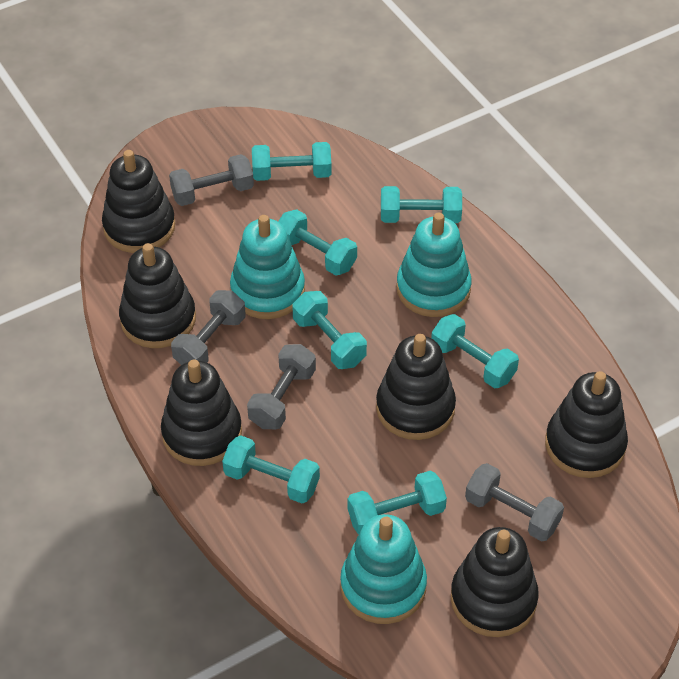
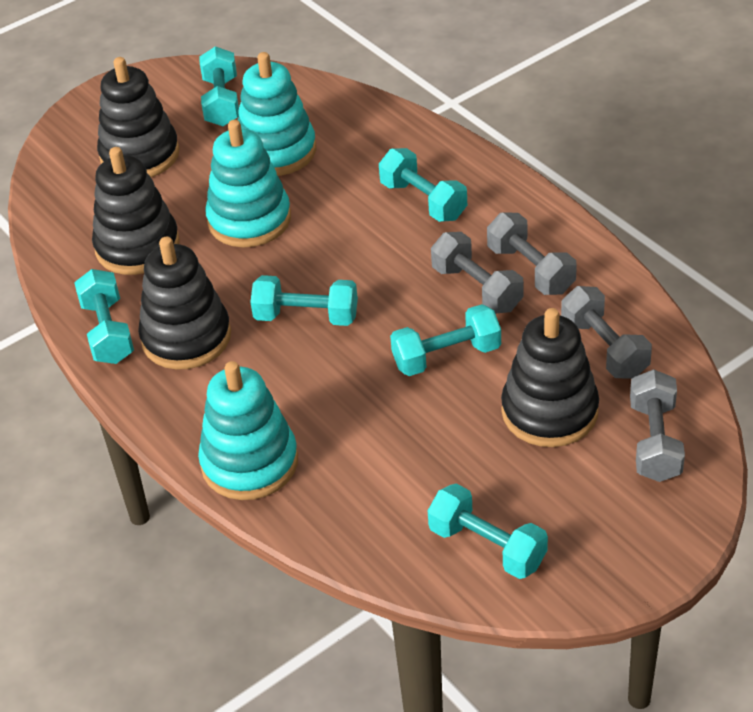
black stacking toy: [102,150,175,253] [119,243,196,348] [161,359,242,466] [376,334,456,440] [451,527,539,637] [545,371,628,478] = 6 -> [92,147,180,275] [97,57,179,177] [138,237,231,370] [501,308,599,447] = 4
turquoise dumbbell: [222,435,320,503] [252,142,332,181] [278,209,357,275] [292,291,367,369] [347,471,447,535] [381,186,462,223] [431,314,519,388] = 7 -> [74,269,134,364] [199,46,239,126] [250,275,358,326] [379,148,467,222] [390,304,501,376] [428,484,548,579] = 6

